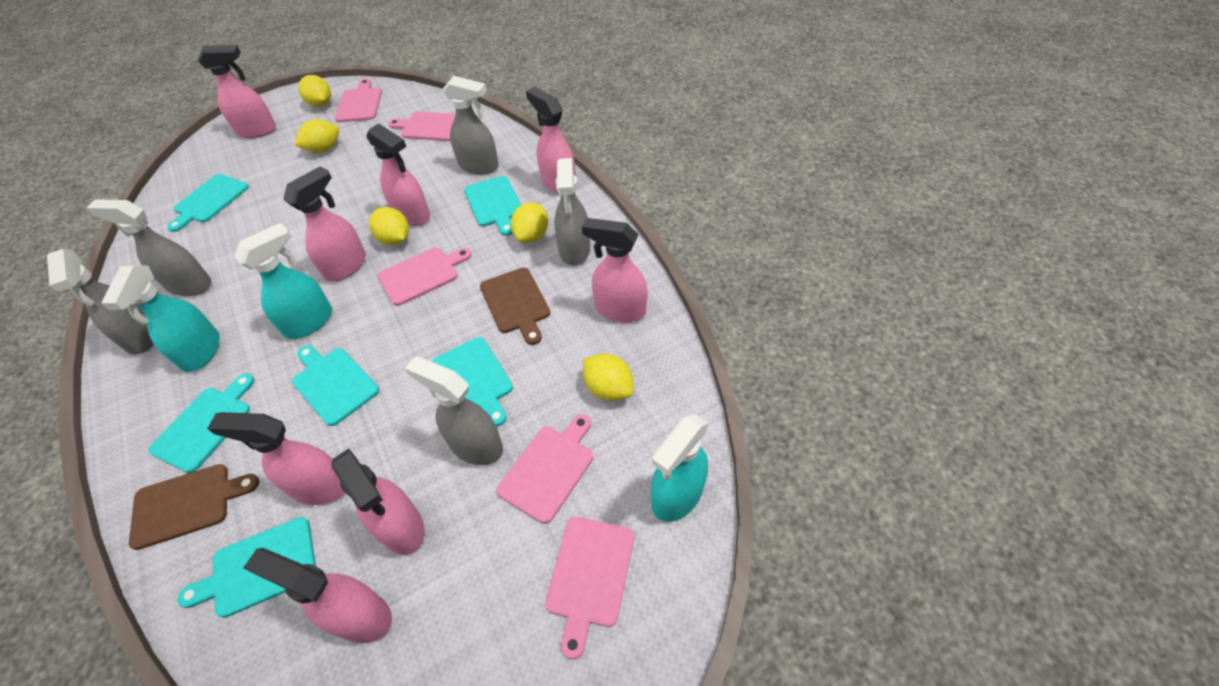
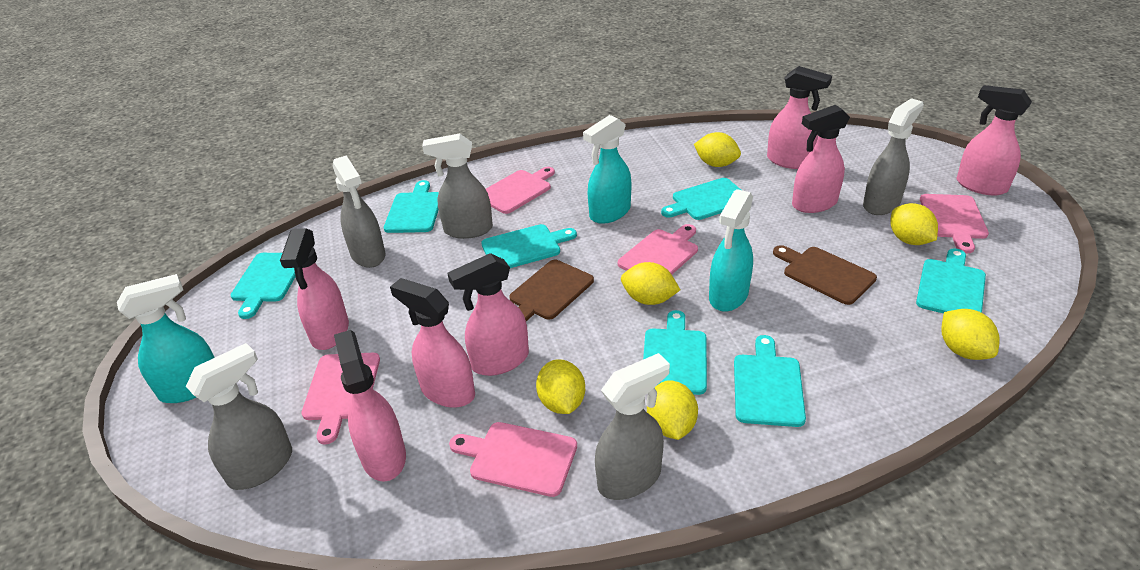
pink spray bottle: [197,45,276,138] [207,412,345,505] [243,548,392,643] [283,166,366,281] [331,449,425,555] [366,123,430,226] [526,87,576,194] [582,218,648,322] = 8 -> [280,228,349,350] [334,330,406,481] [390,278,475,408] [447,253,529,376] [767,66,832,169] [792,105,850,213] [956,85,1032,195] = 7
turquoise cutting board: [149,373,254,473] [167,174,249,232] [177,517,316,618] [292,345,379,426] [432,337,513,426] [464,176,521,236] = 6 -> [231,253,296,319] [384,180,439,233] [481,224,577,268] [643,310,707,395] [661,178,741,220] [734,335,806,427] [916,248,986,314] = 7
yellow lemon: [295,119,339,153] [298,75,331,107] [369,207,409,245] [511,202,548,243] [583,353,633,401] = 5 -> [536,359,585,414] [621,262,680,305] [647,380,698,440] [694,132,741,167] [891,203,938,245] [941,309,1000,360] = 6

